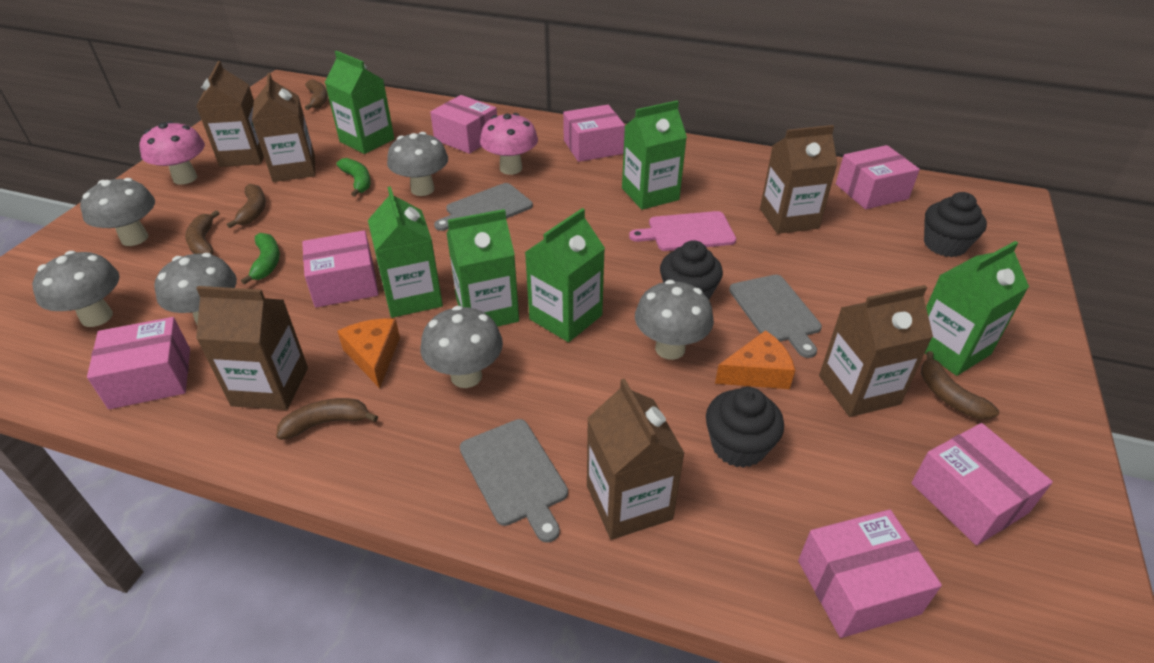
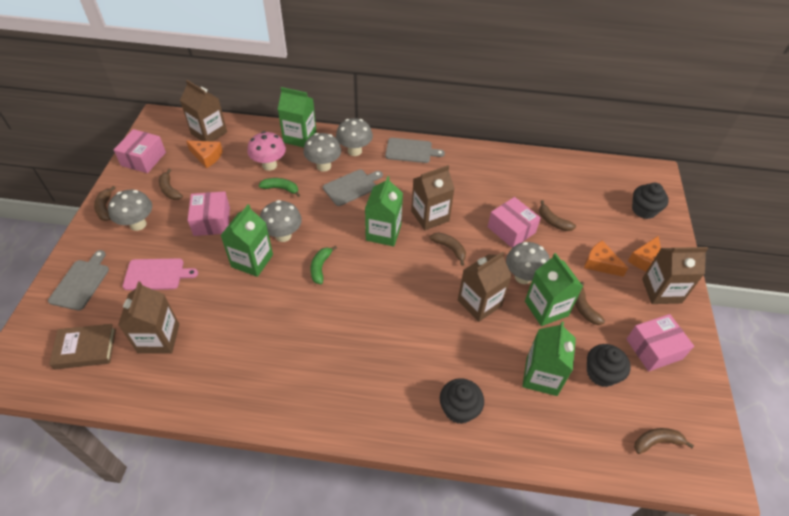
brown banana: [185,210,220,255] [227,184,266,228] [276,398,378,440] [305,79,328,110] [921,351,999,420] = 5 -> [94,186,115,221] [159,169,183,200] [430,232,466,266] [539,200,576,231] [575,282,605,325] [634,428,694,454] = 6
brown book: none = 0 -> [49,324,116,370] = 1
brown carton: [196,61,264,167] [196,286,308,410] [252,73,316,182] [587,378,685,540] [760,125,838,234] [819,285,933,417] = 6 -> [118,281,179,354] [180,80,227,142] [411,165,455,230] [458,252,512,322] [642,247,708,304] = 5
green carton: [324,51,394,154] [368,187,443,318] [446,209,519,327] [525,208,605,342] [622,100,687,210] [925,241,1029,376] = 6 -> [220,204,273,277] [277,87,317,147] [365,176,403,247] [522,322,576,396] [525,253,583,326] = 5
grey mushroom: [32,251,120,327] [80,178,155,246] [154,253,237,324] [387,132,448,196] [421,306,503,388] [635,280,714,360] = 6 -> [108,190,152,231] [260,200,302,242] [304,133,341,172] [336,118,373,156] [506,242,550,284] = 5
orange cheese: [337,319,400,389] [715,330,795,389] = 2 -> [186,141,223,168] [584,241,628,277] [628,236,661,272] = 3
pink box: [87,317,190,409] [302,230,379,308] [430,95,497,154] [563,105,625,162] [798,509,942,638] [836,145,920,209] [911,423,1053,545] = 7 -> [114,129,166,173] [187,191,230,236] [488,197,541,248] [626,314,694,371] = 4
pink mushroom: [140,121,205,185] [480,113,538,175] = 2 -> [248,131,286,171] = 1

